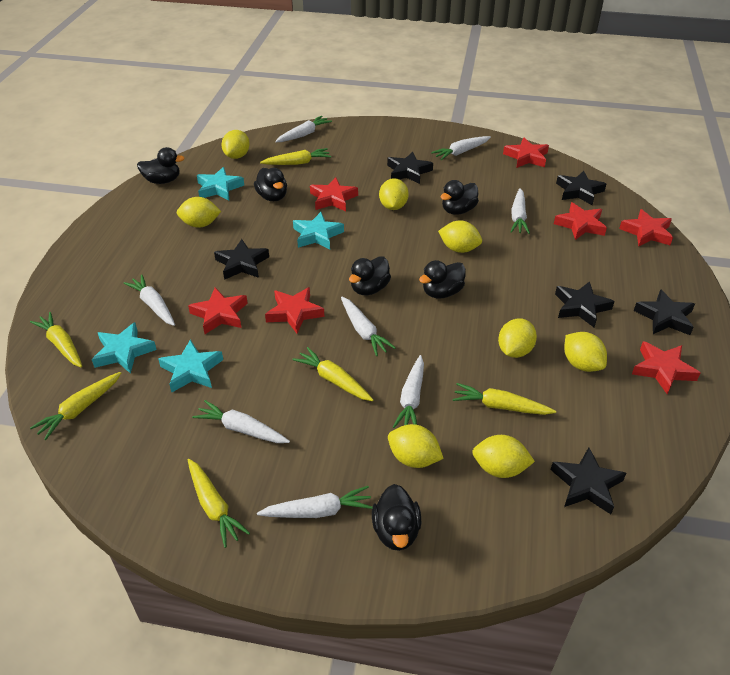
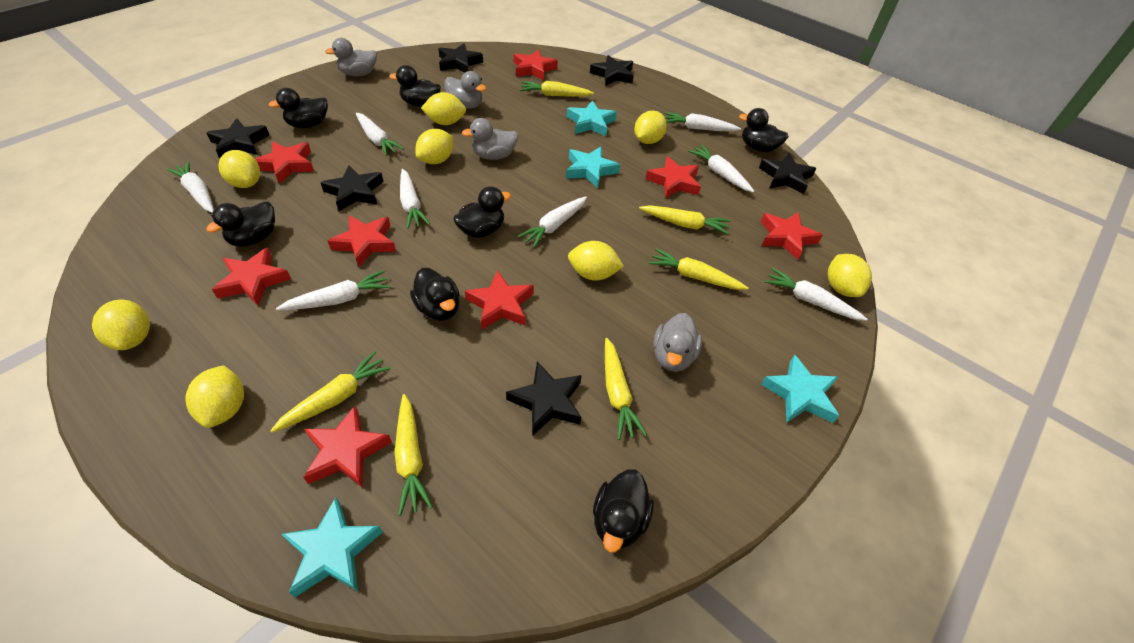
black duck: [137,147,185,184] [254,168,287,201] [349,256,391,295] [372,484,421,551] [419,260,466,298] [440,180,479,215] = 6 -> [206,201,275,247] [269,88,328,128] [389,65,441,107] [410,268,460,321] [453,186,511,238] [593,469,654,553] [739,108,789,152] = 7
grey duck: none = 0 -> [325,38,377,76] [444,71,487,109] [462,118,518,160] [653,313,702,372] = 4
red star: [188,288,248,334] [265,287,324,333] [310,177,358,211] [503,138,549,168] [554,202,607,240] [619,209,673,246] [632,341,700,394] = 7 -> [212,247,291,306] [255,141,314,184] [303,406,392,488] [328,216,396,267] [465,270,534,329] [513,50,558,81] [646,156,701,198] [761,212,823,260] = 8

